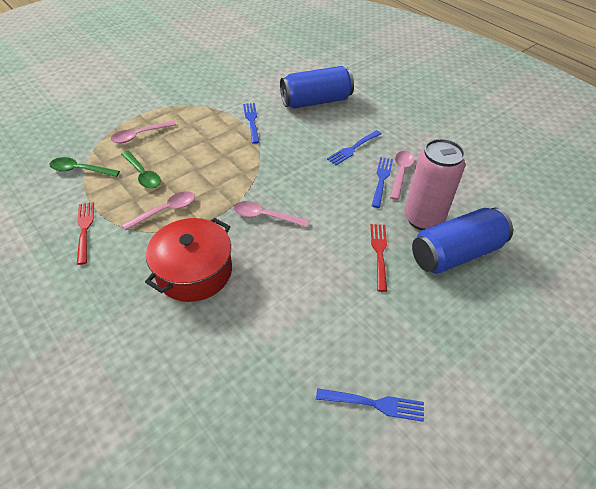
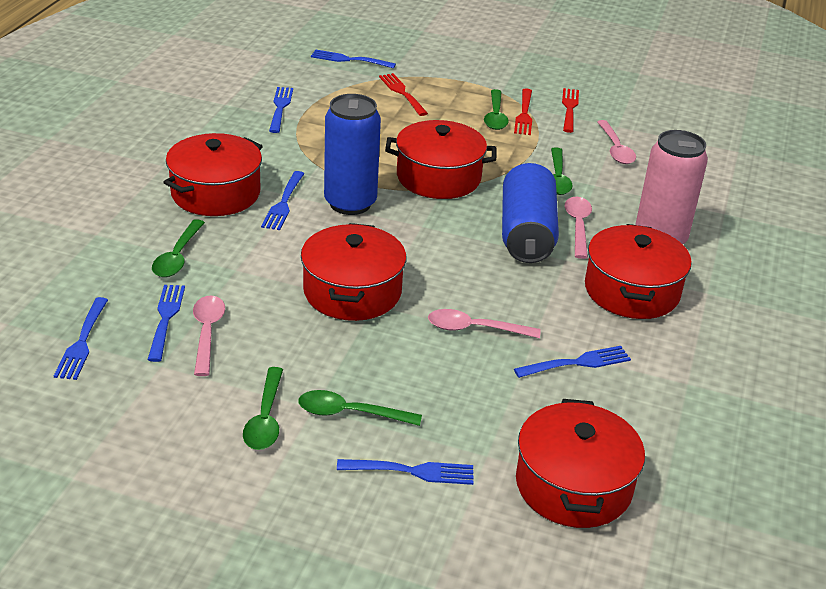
blue fork: [243,103,259,144] [316,388,424,422] [327,130,381,165] [372,157,393,208] = 4 -> [54,297,108,380] [148,285,185,362] [261,171,304,230] [269,87,293,133] [311,49,396,69] [337,459,473,485] [514,346,631,378] = 7
green spoon: [49,157,120,177] [121,151,161,189] = 2 -> [152,219,205,277] [243,367,283,450] [298,390,422,426] [484,89,509,130] [551,147,573,195] = 5
red fork: [77,202,94,265] [371,224,387,292] = 2 -> [379,73,428,116] [514,88,532,135] [562,88,579,133] = 3
red pot: [145,218,232,302] = 1 -> [163,133,263,216] [301,223,406,321] [385,120,497,199] [516,399,645,528] [585,224,692,319] = 5

